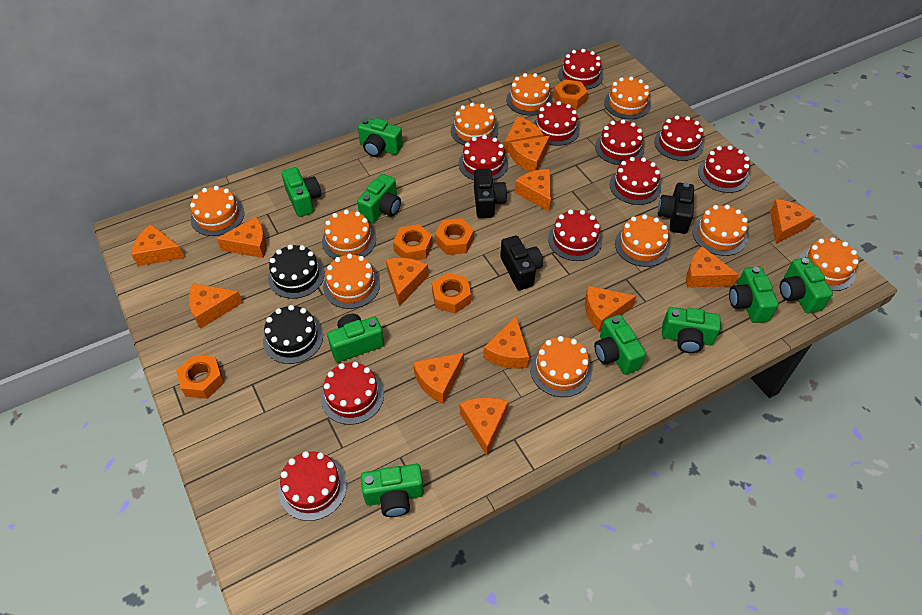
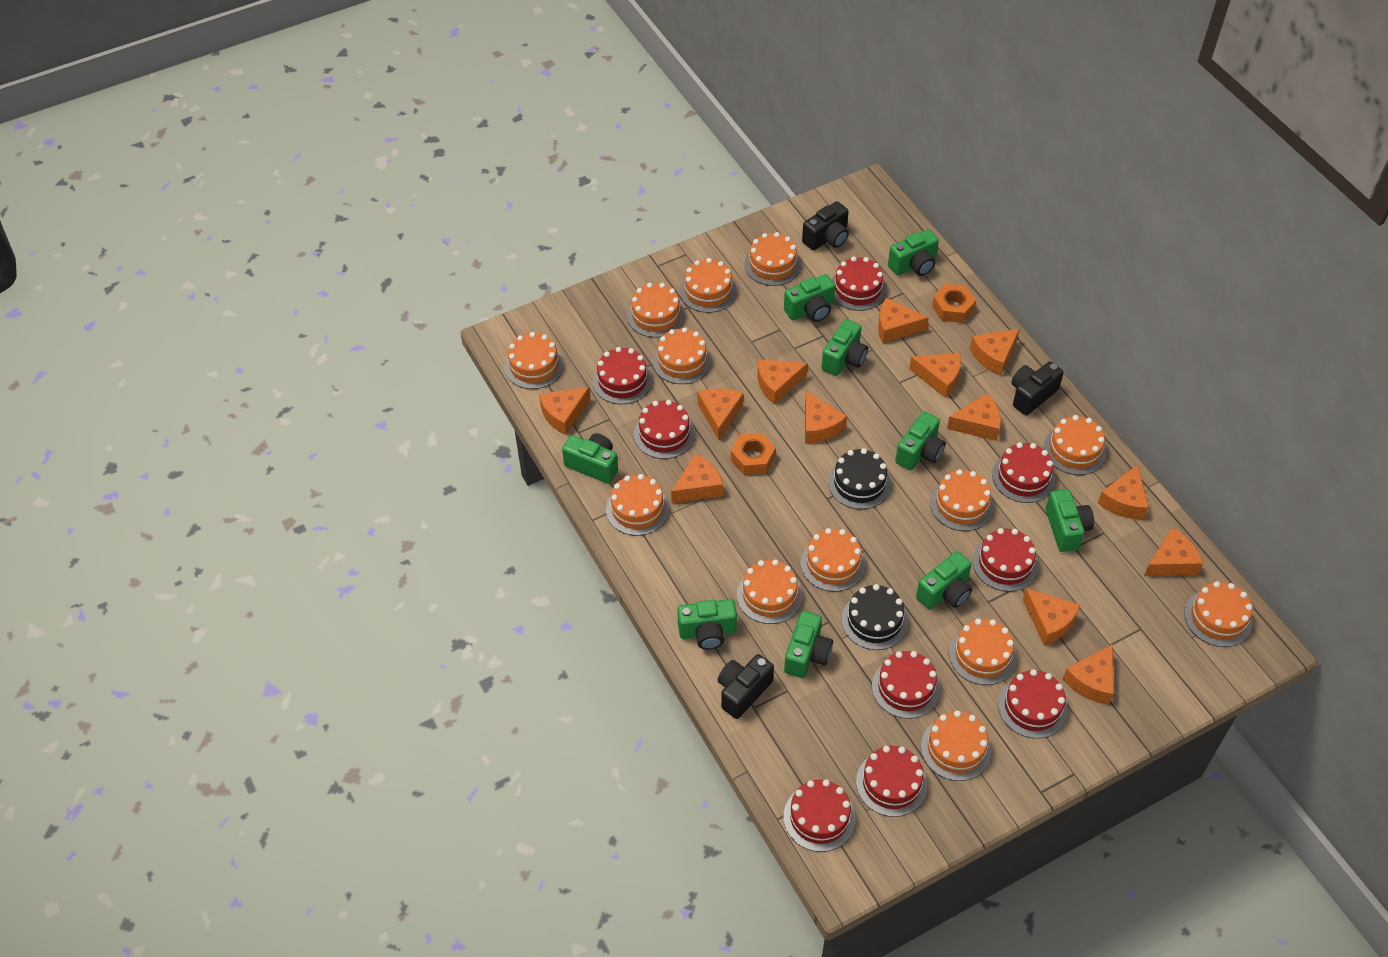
orange cake: [190,186,244,236] [322,210,376,259] [323,254,380,309] [451,102,498,146] [506,73,552,116] [530,336,592,397] [604,76,651,119] [615,214,670,267] [692,205,748,256] [798,237,859,291] = 10 -> [504,332,564,389] [606,474,669,536] [627,283,685,338] [653,327,712,384] [680,258,737,313] [737,559,803,624] [744,232,801,286] [801,528,866,592] [921,710,991,781] [930,469,994,531] [949,619,1017,685] [1044,415,1106,475] [1184,581,1253,647] = 13
orange nut: [176,355,224,399] [393,224,433,260] [432,272,471,314] [435,218,474,255] [553,80,588,109] = 5 -> [731,433,776,475] [932,284,976,323] = 2
red cake: [278,451,347,521] [321,362,384,425] [459,135,508,180] [533,101,580,146] [548,210,602,261] [558,49,603,90] [595,119,644,165] [610,157,661,205] [654,115,704,161] [698,145,750,193] = 10 -> [593,347,652,404] [634,400,695,459] [783,779,855,852] [832,256,887,311] [856,746,927,817] [872,651,940,719] [973,528,1038,592] [992,442,1055,503] [998,669,1068,739] = 9

